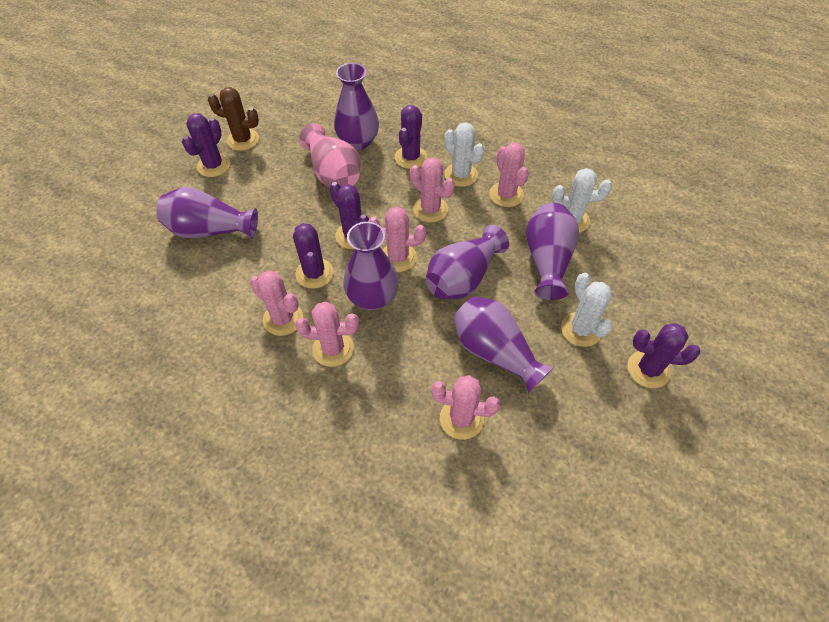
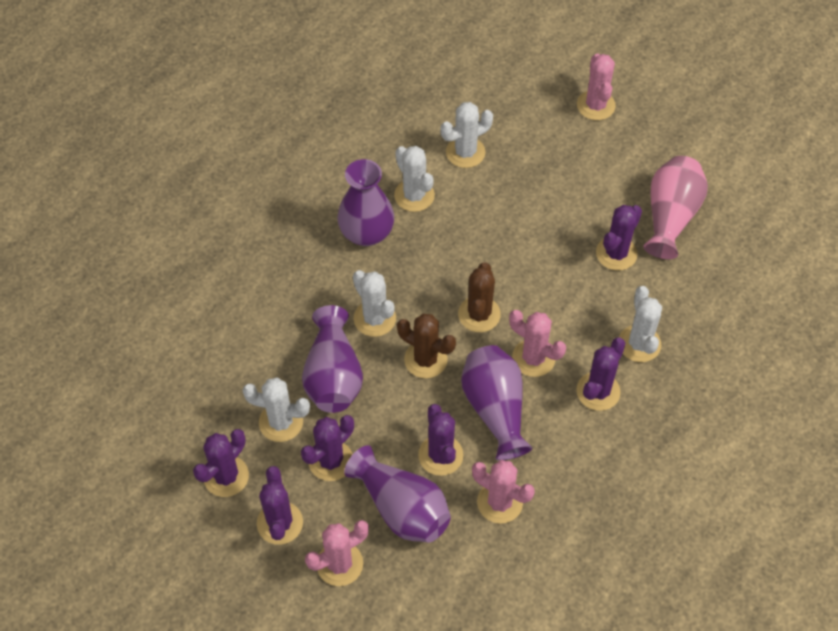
brown cactus: [208,87,259,151] = 1 -> [397,314,456,378] [458,262,501,332] = 2
pink cactus: [249,270,303,336] [295,301,359,367] [368,207,426,272] [410,157,455,222] [431,375,500,440] [489,143,529,207] = 6 -> [305,520,369,586] [472,460,535,524] [509,310,566,377] [577,53,616,120] = 4
purple cactus: [182,113,230,177] [293,223,334,289] [329,182,369,249] [395,105,427,169] [627,323,700,388] = 5 -> [193,429,249,497] [257,466,303,545] [301,415,354,481] [418,404,463,476] [576,338,626,411] [596,205,642,271] = 6
purple vase: [157,187,258,239] [334,63,379,150] [343,222,399,310] [425,225,509,299] [453,296,554,393] [526,203,579,300] = 6 -> [302,305,363,413] [337,159,394,246] [344,445,451,543] [461,345,533,460] = 4
white cactus: [444,122,485,187] [552,168,612,233] [561,273,613,347] = 3 -> [242,377,310,442] [353,270,396,337] [394,146,435,212] [440,102,493,168] [619,286,662,362] = 5

